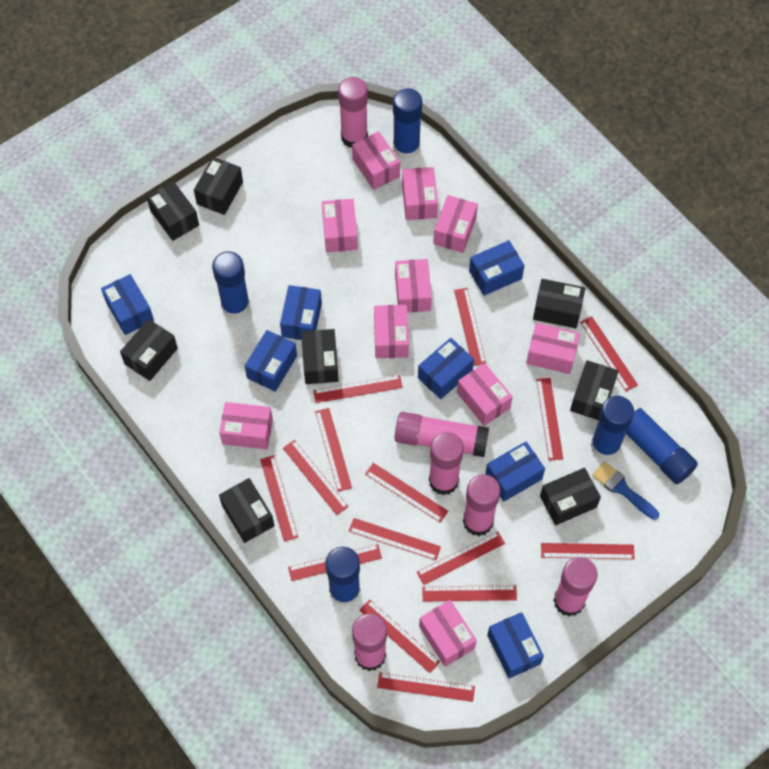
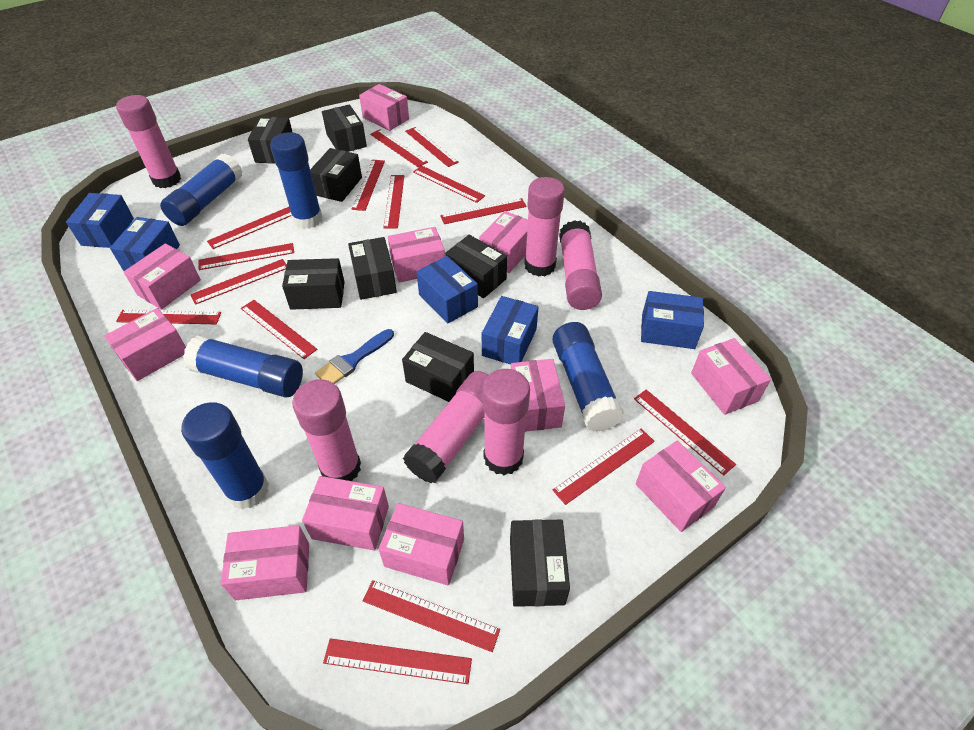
blue box: [101,274,154,335] [245,330,297,392] [280,285,322,340] [418,338,474,399] [469,240,525,296] [485,442,545,502] [487,612,544,678] = 7 -> [66,193,134,248] [110,217,180,271] [416,256,478,323] [482,296,539,365] [641,291,704,349] = 5
pink box: [219,402,273,449] [322,199,358,252] [352,131,400,190] [374,305,409,358] [395,259,432,313] [402,167,438,220] [419,600,477,667] [433,195,478,253] [457,363,513,426] [526,323,580,374] = 10 -> [104,308,186,381] [124,243,201,310] [221,525,309,600] [302,476,389,551] [359,84,409,131] [379,503,464,586] [388,227,445,283] [479,211,528,273] [511,359,565,432] [636,441,726,532] [691,338,771,415] = 11

